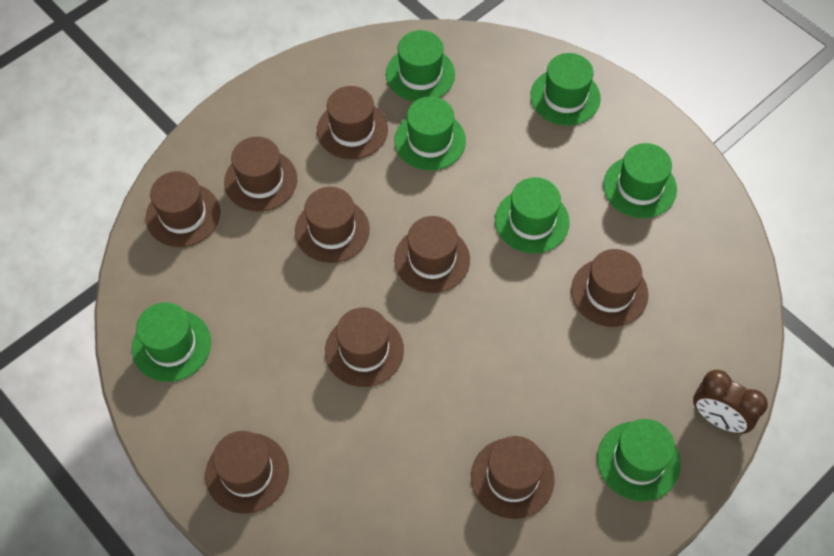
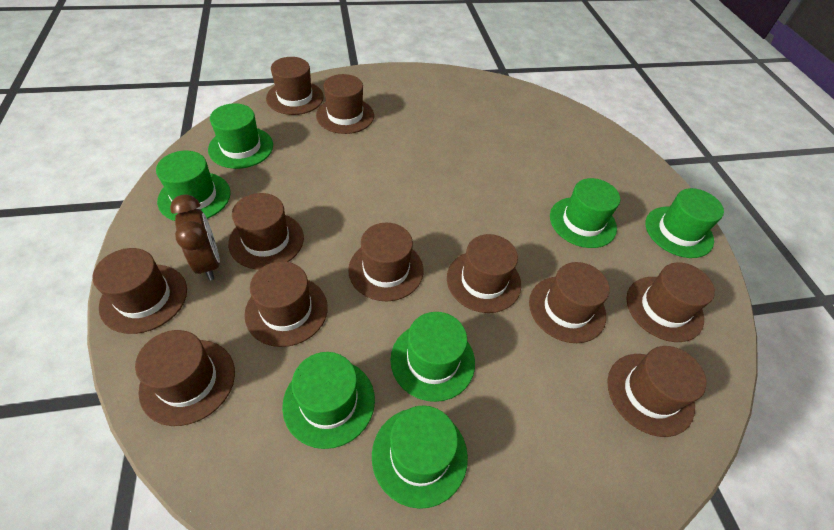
brown hat: [146,171,220,247] [205,431,289,514] [224,137,297,212] [295,187,370,263] [317,86,388,160] [325,307,404,387] [394,216,470,293] [471,436,555,519] [571,249,649,327] = 9 -> [93,248,187,334] [135,330,235,426] [228,193,304,270] [244,261,328,347] [266,57,324,115] [316,74,374,134] [348,223,424,301] [447,234,521,313] [529,262,610,343] [607,346,706,437] [627,262,715,342] = 11

